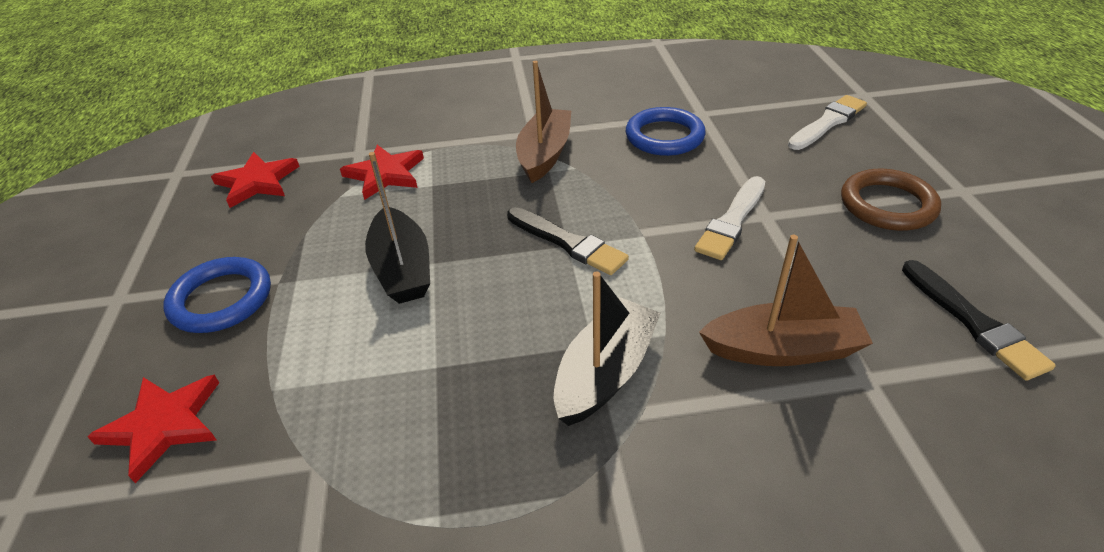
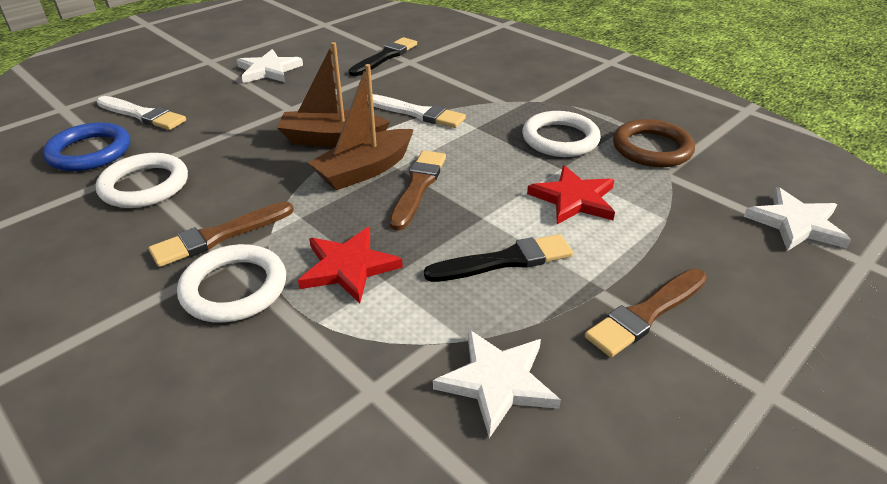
black boat: [365,152,430,304] [553,271,661,426] = 2 -> none = 0
blue ring: [163,257,271,333] [625,107,706,156] = 2 -> [43,122,130,171] = 1
brown brush: none = 0 -> [149,201,294,267] [389,150,446,231] [585,269,707,357] = 3
red star: [87,375,219,483] [211,152,300,208] [340,145,424,200] = 3 -> [298,227,403,304] [527,165,615,224] = 2
white ring: none = 0 -> [96,153,188,208] [177,244,286,323] [522,111,601,157] = 3
white star: none = 0 -> [237,49,303,83] [433,329,561,438] [744,187,851,251] = 3

